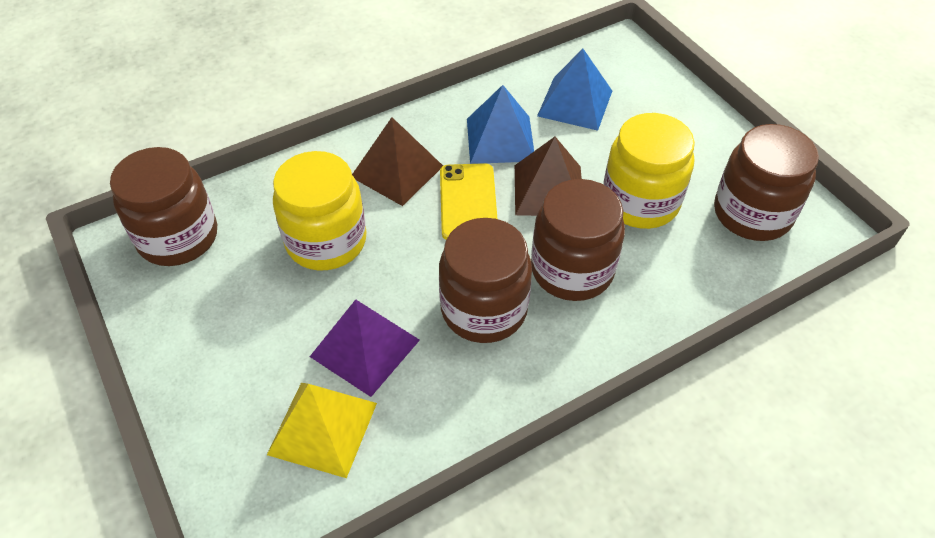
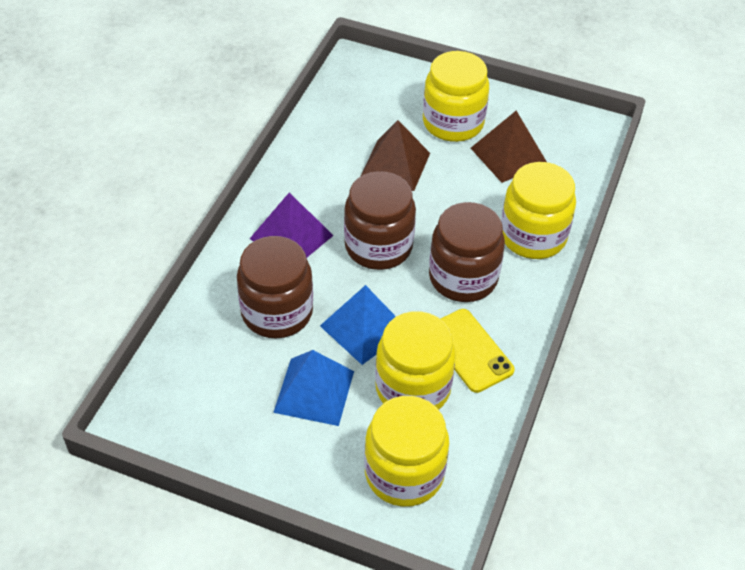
brown jar: [110,147,217,266] [439,218,532,343] [531,179,625,301] [714,124,819,241] = 4 -> [237,236,313,338] [344,171,416,270] [429,202,505,302] = 3
yellow jar: [273,151,366,270] [603,113,695,229] = 2 -> [364,396,449,507] [375,311,456,410] [423,51,489,142] [501,162,576,259] = 4
yellow pyramid: [267,383,377,478] = 1 -> none = 0

